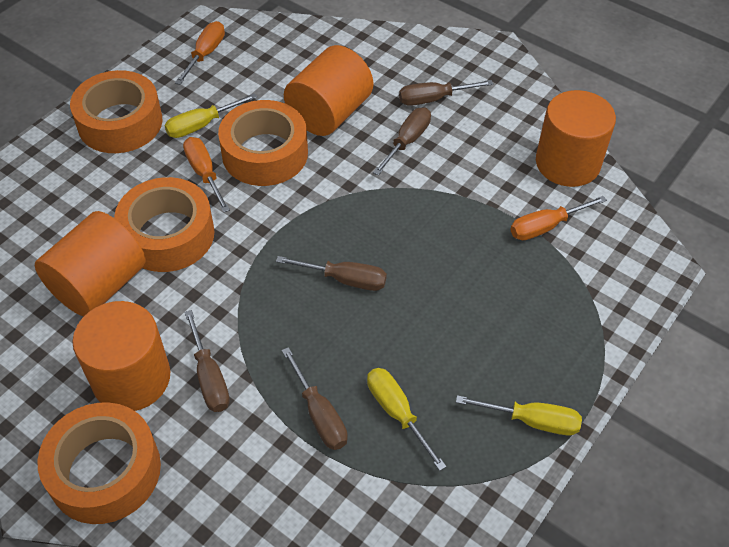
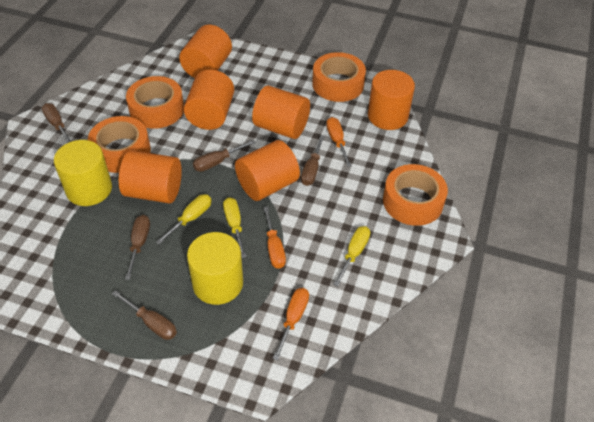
orange cylinder: [35,211,146,317] [72,301,170,411] [284,45,373,136] [536,90,616,187] = 4 -> [119,150,182,203] [179,25,232,78] [184,69,234,130] [235,140,300,201] [252,86,310,139] [368,70,415,130] = 6
yellow cylinder: none = 0 -> [54,140,112,206] [187,232,243,305] = 2

